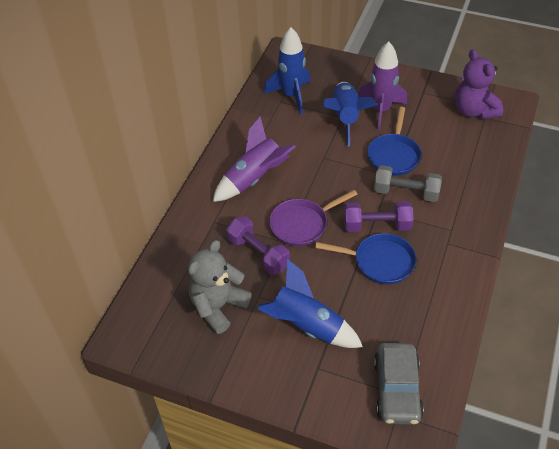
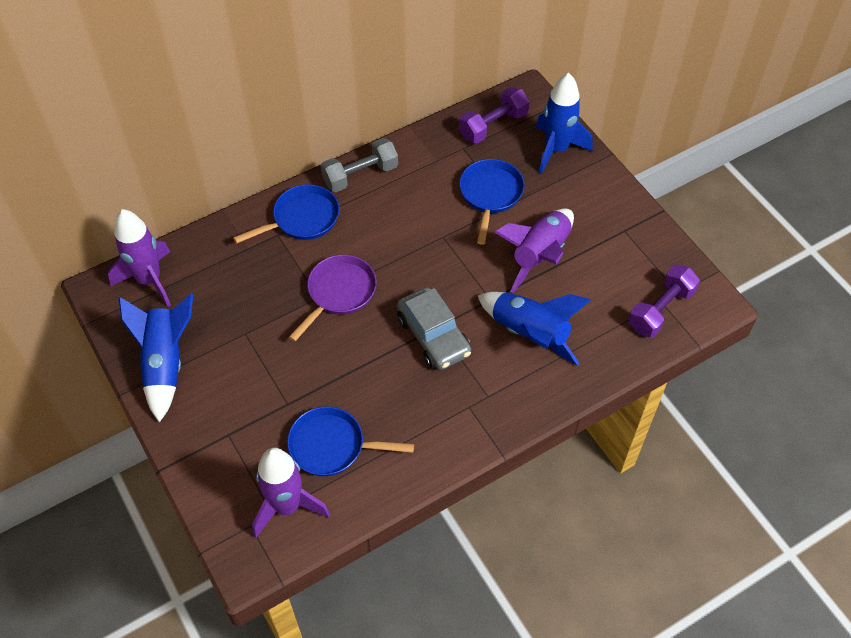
blue pan: [315,233,416,284] [367,107,422,176] = 2 -> [233,184,340,244] [287,406,414,476] [459,159,525,245] = 3
grey teddy bear: [188,240,251,334] = 1 -> none = 0
purple rocket: [213,117,296,202] [358,41,407,131] = 2 -> [108,209,171,307] [252,448,330,538] [494,208,574,293] = 3
purple teddy bear: [455,49,503,119] = 1 -> none = 0

